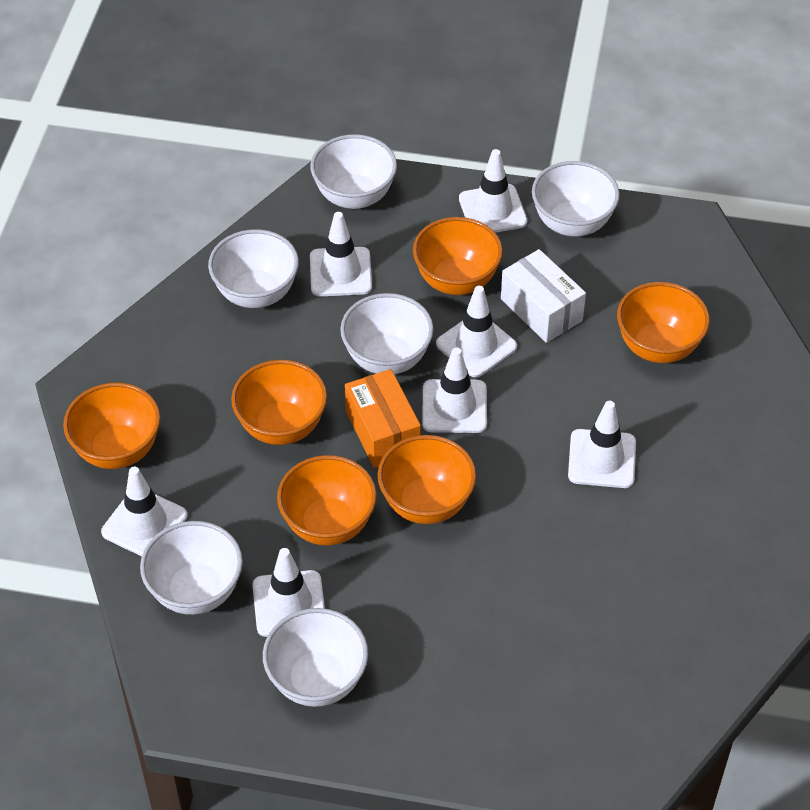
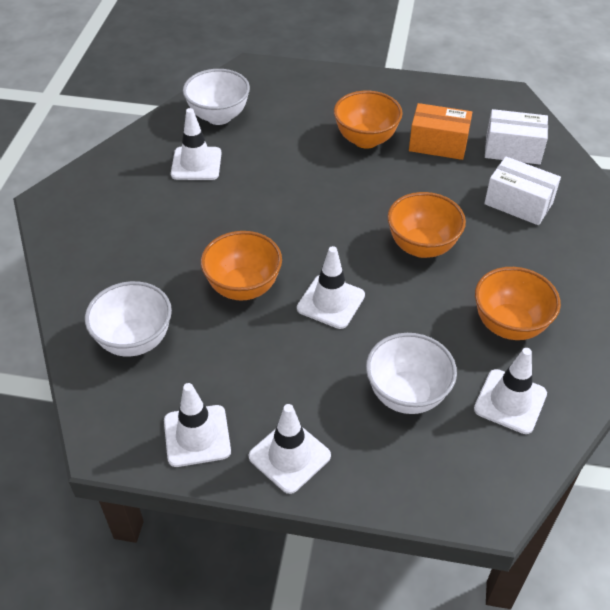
orange bowl: [63,383,160,469] [231,360,327,445] [277,455,377,546] [377,435,476,524] [413,217,503,295] [617,282,710,363] = 6 -> [201,231,282,301] [334,91,403,149] [387,192,466,258] [475,267,561,340] = 4
white bowl: [140,521,243,615] [208,229,299,308] [263,608,368,707] [311,134,397,209] [340,293,434,374] [532,161,620,237] = 6 -> [85,281,172,357] [183,69,250,125] [366,333,457,414] = 3
white box: [501,249,586,343] = 1 -> [484,157,561,225] [485,109,548,165] = 2
white traffic cone: [101,467,187,556] [252,548,325,637] [310,212,372,296] [422,347,487,433] [436,286,517,378] [459,149,527,233] [568,401,636,488] = 7 -> [164,383,231,467] [171,108,222,180] [249,404,331,494] [297,246,365,329] [474,348,547,434] = 5

